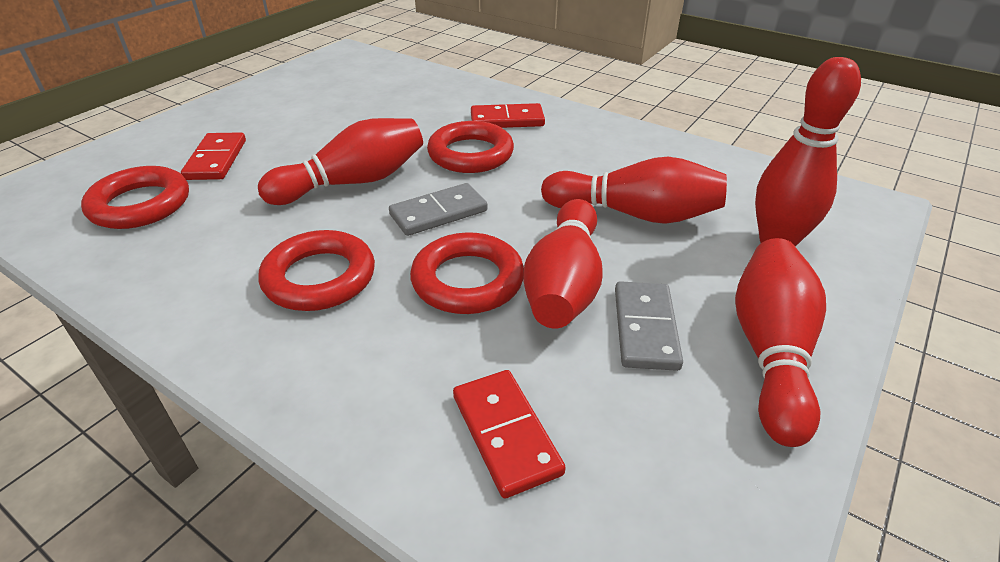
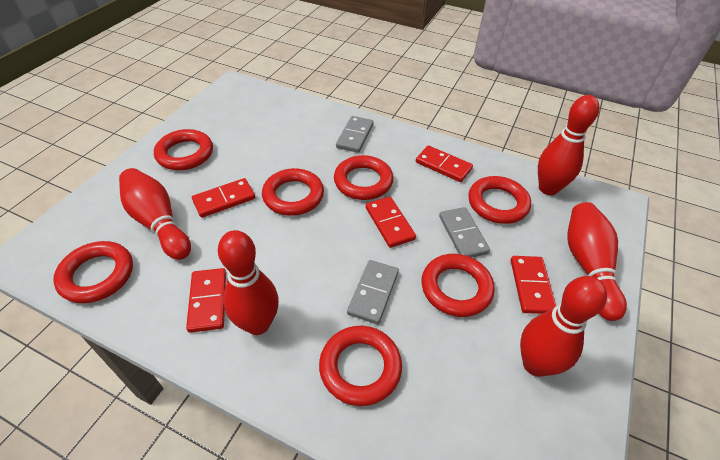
grey domino: [389,183,488,236] [615,281,683,371] = 2 -> [336,116,373,153] [347,260,399,324] [439,207,490,258] = 3
red domino: [181,132,246,180] [453,370,566,499] [471,103,545,128] = 3 -> [186,268,226,333] [192,178,255,218] [366,197,416,248] [416,145,473,182] [511,256,556,314] = 5
red ring: [81,166,189,229] [259,230,375,311] [410,232,524,314] [427,121,514,173] = 4 -> [53,241,133,303] [154,129,213,170] [262,168,324,216] [319,326,402,406] [334,155,393,200] [421,254,495,317] [468,176,531,224] = 7

